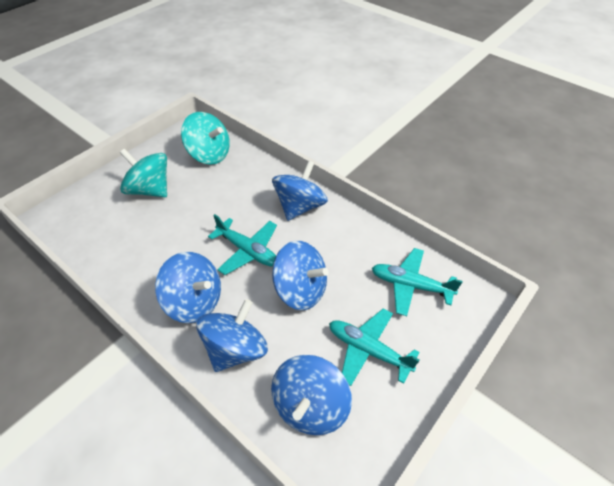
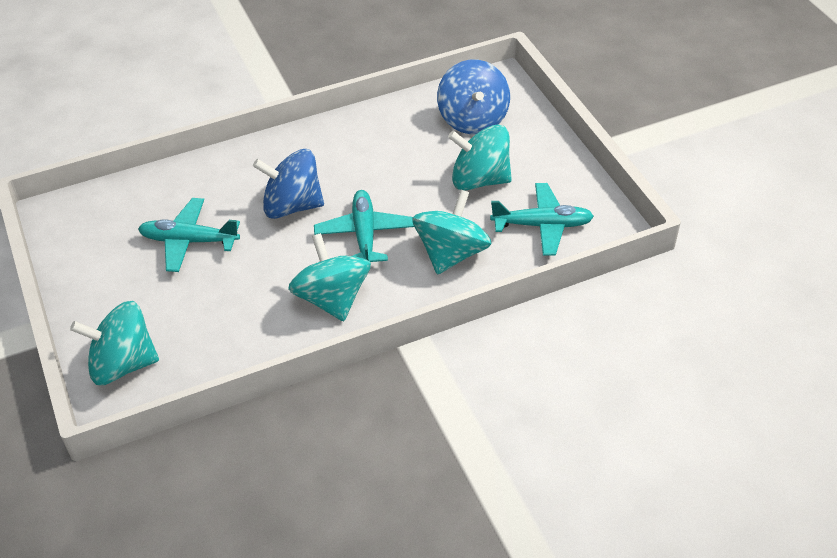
blue spinning top: [155,252,221,323] [196,299,268,372] [271,355,352,435] [272,161,328,221] [272,241,329,310] = 5 -> [253,149,324,219] [437,60,510,134] = 2
turquoise spinning top: [120,149,167,197] [181,112,230,165] = 2 -> [70,301,159,385] [288,233,371,321] [412,190,491,275] [448,125,512,190] = 4

